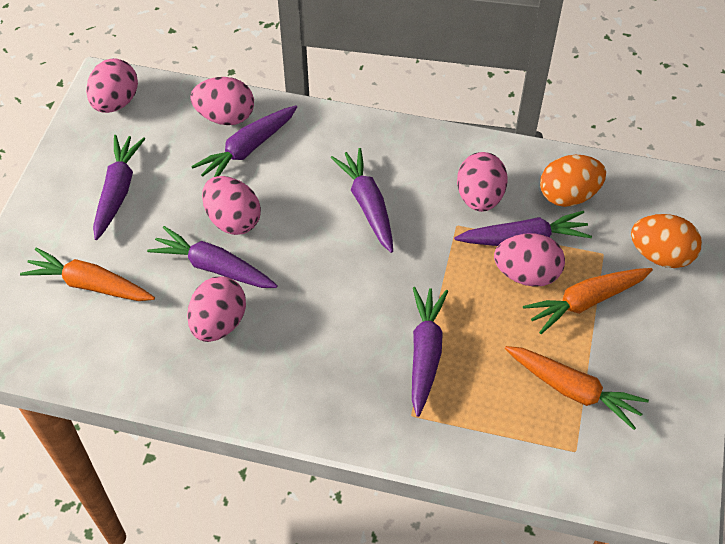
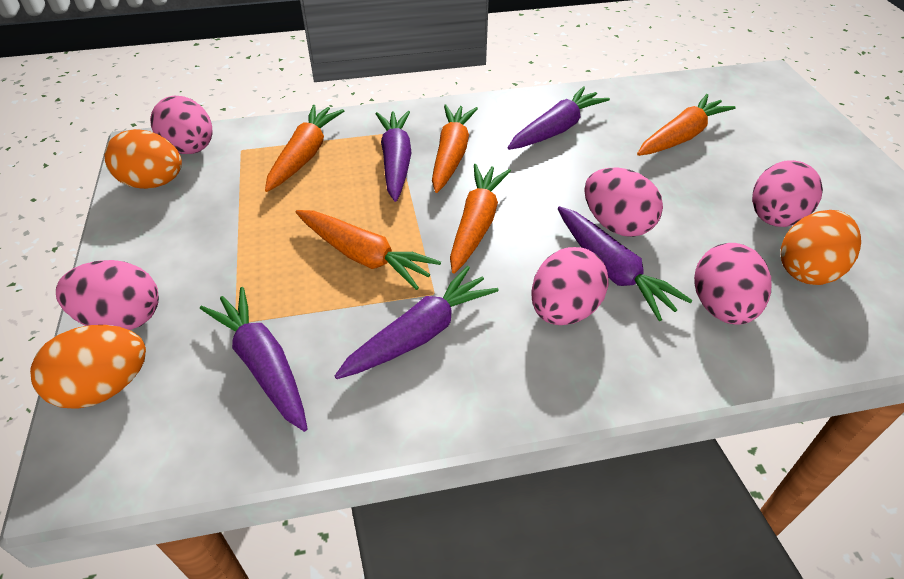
orange carrot: [20,248,155,301] [505,346,649,430] [523,268,653,334] = 3 -> [265,105,344,192] [295,210,441,290] [432,105,478,193] [450,164,511,274] [637,94,736,156] = 5
orange egg: [540,155,606,207] [631,214,702,268] = 2 -> [30,325,146,409] [105,129,182,189] [781,210,861,285] = 3
purple carrot: [93,135,146,240] [147,226,278,288] [191,105,297,177] [331,148,393,253] [412,287,448,417] [454,211,592,246] = 6 -> [200,287,308,432] [335,266,499,379] [376,111,411,202] [508,86,610,150] [558,206,693,321] = 5

